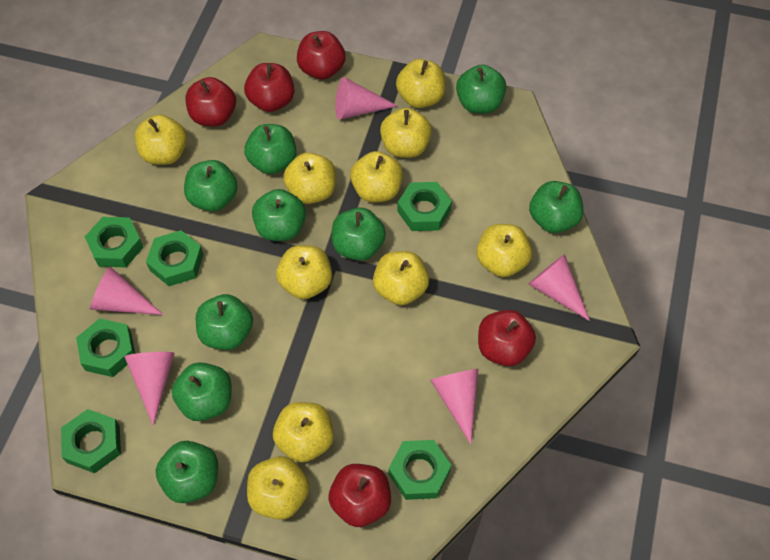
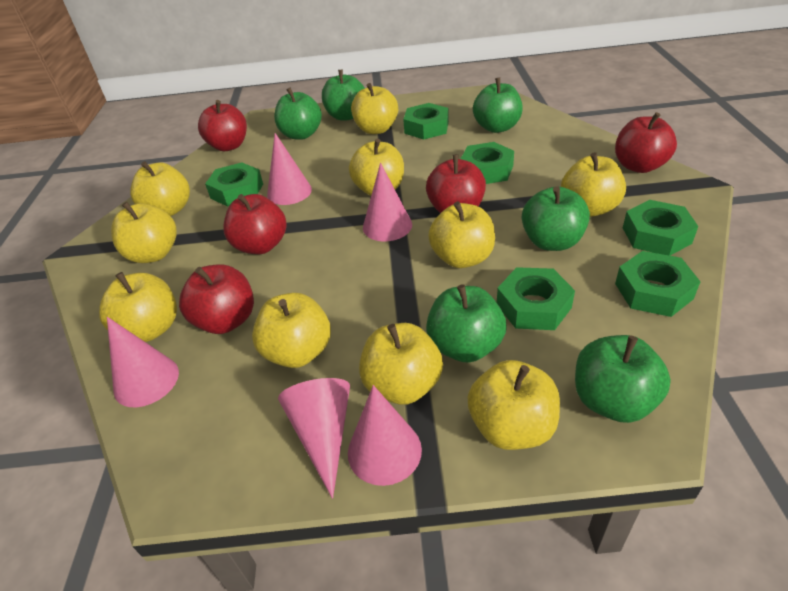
green apple: [156,441,218,503] [172,362,232,421] [184,160,238,212] [196,294,253,350] [244,124,296,174] [252,189,306,241] [332,208,386,261] [456,65,506,114] [529,181,584,233] = 9 -> [274,88,322,140] [322,70,365,121] [426,284,507,363] [473,78,523,133] [522,186,590,251] [575,335,671,423] = 6

